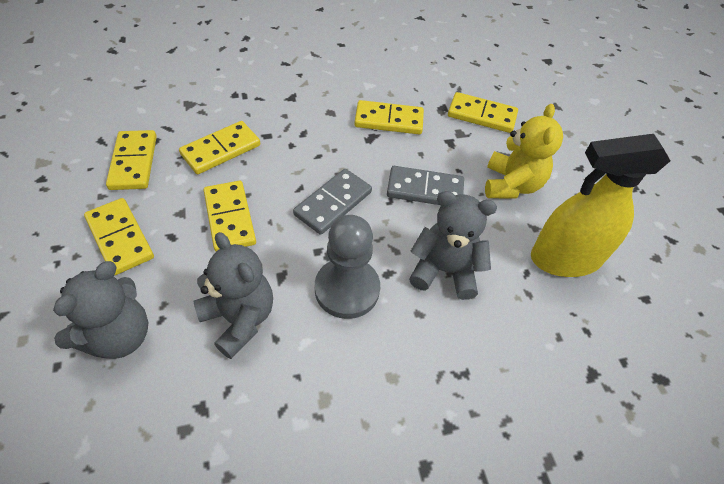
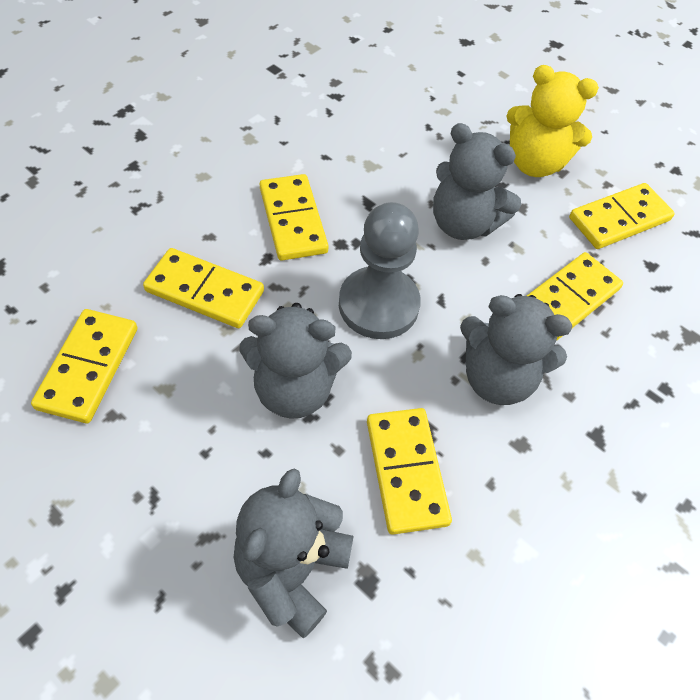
grey domino: [293,169,372,235] [387,166,464,205] = 2 -> none = 0
grey teddy bear: [53,261,149,359] [193,232,273,359] [409,191,497,300] = 3 -> [234,468,354,638] [239,303,352,419] [433,123,521,240] [460,294,573,405] = 4
yellow spray bottle: [531,134,670,277] = 1 -> none = 0

